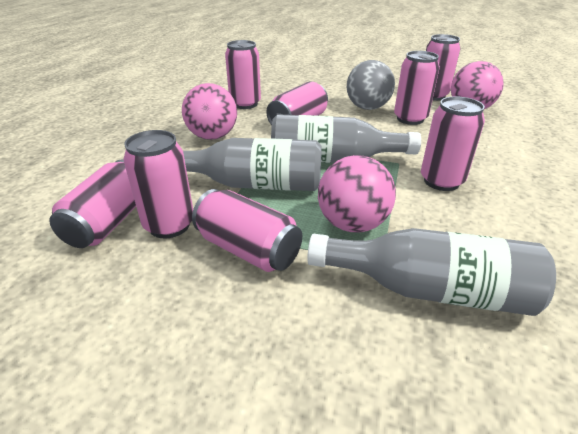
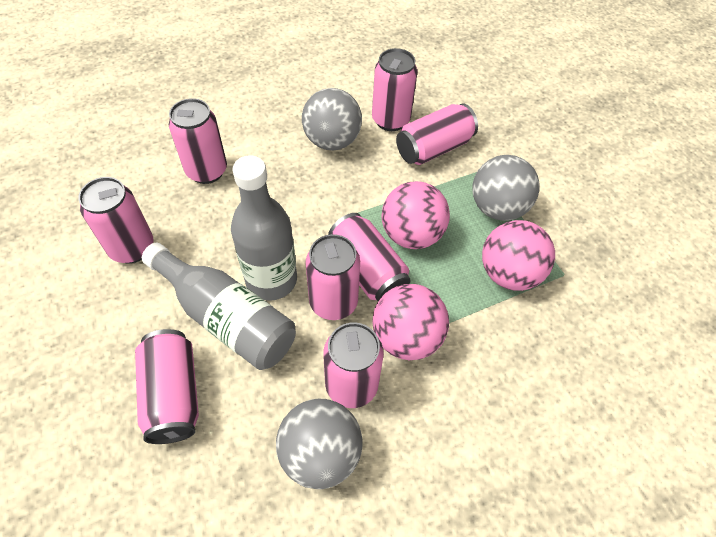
grey ball: [347,60,395,110] = 1 -> [276,399,363,489] [302,88,362,150] [472,155,540,221] = 3
grey bottle: [183,138,322,191] [271,114,421,163] [307,228,556,316] = 3 -> [142,243,296,370] [231,155,297,301] = 2

